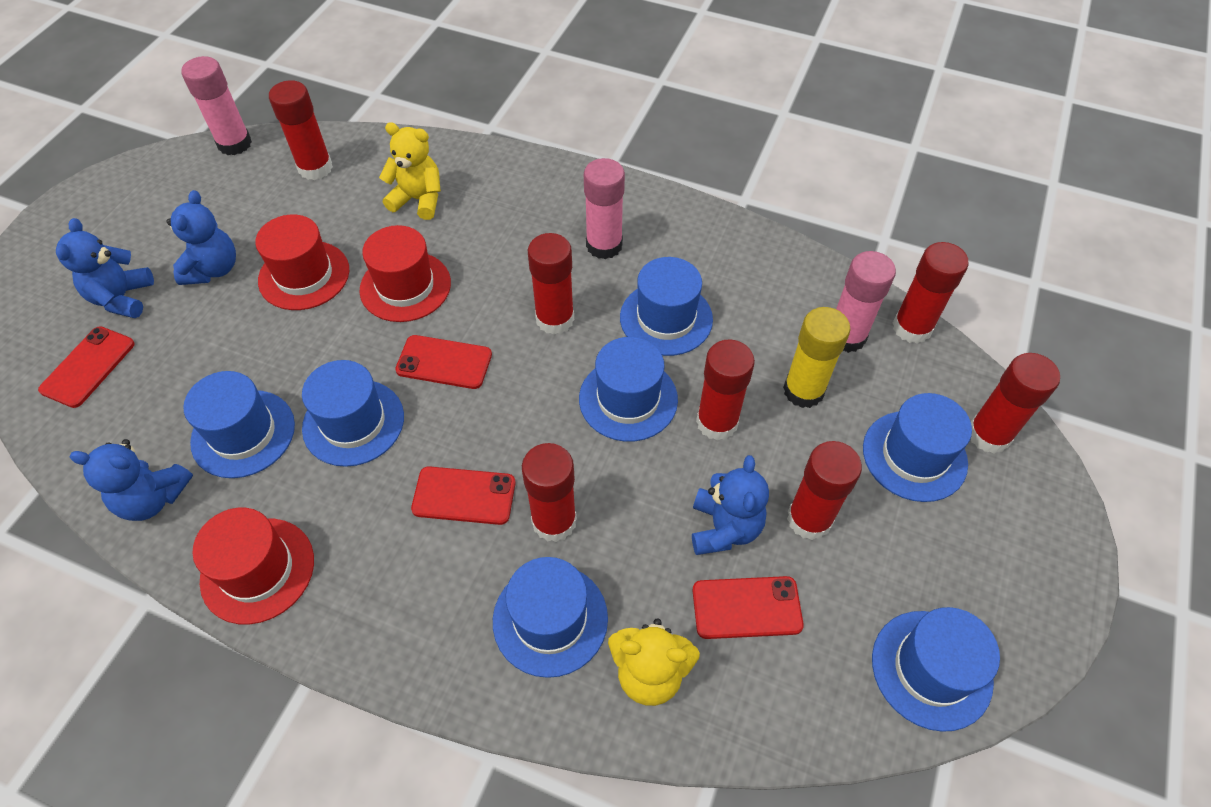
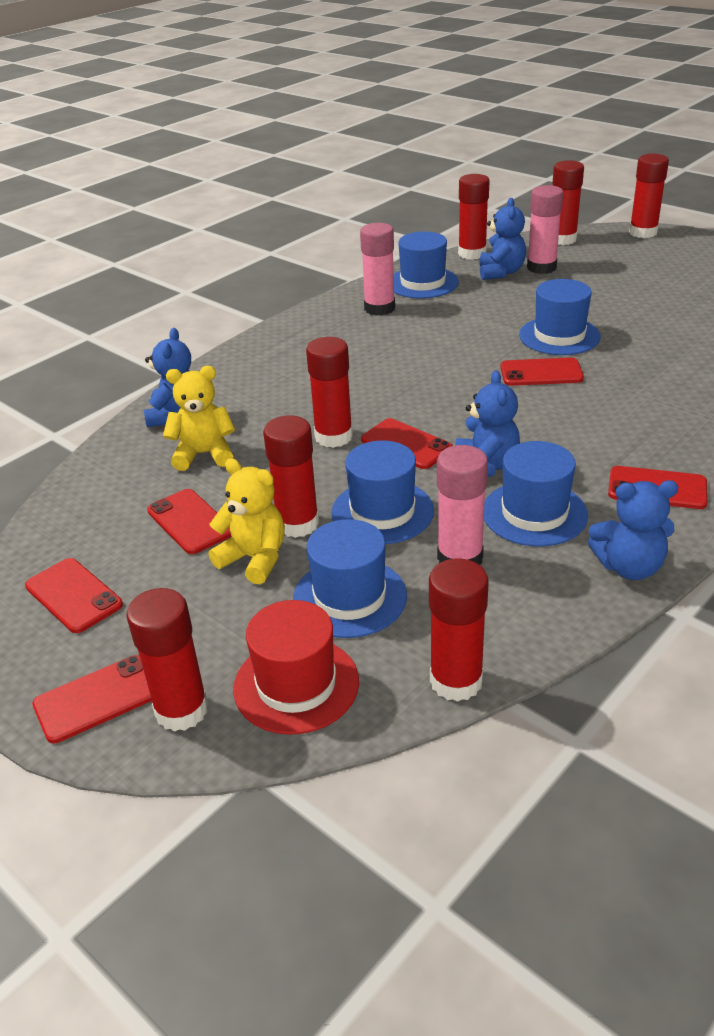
blue hat: [183,371,295,478] [302,360,404,467] [493,557,608,678] [579,337,678,442] [620,257,713,356] [863,393,972,502] [872,607,1000,732] = 7 -> [293,519,407,638] [331,441,434,544] [394,232,459,298] [484,441,588,546] [519,279,601,355] = 5
red hat: [193,508,314,624] [255,215,349,310] [359,225,451,322] = 3 -> [233,600,359,735] = 1
red phone: [38,326,135,408] [395,335,492,389] [411,466,516,525] [693,576,804,639] = 4 -> [25,558,123,633] [32,655,152,743] [147,489,231,554] [361,418,453,469] [501,358,584,386] [608,466,708,509] = 6
yellow glue stick: [783,307,850,408] = 1 -> none = 0

